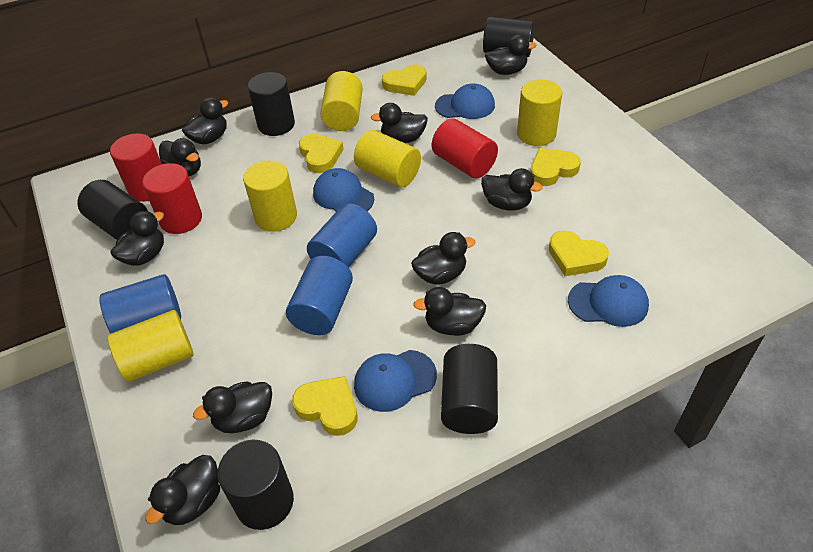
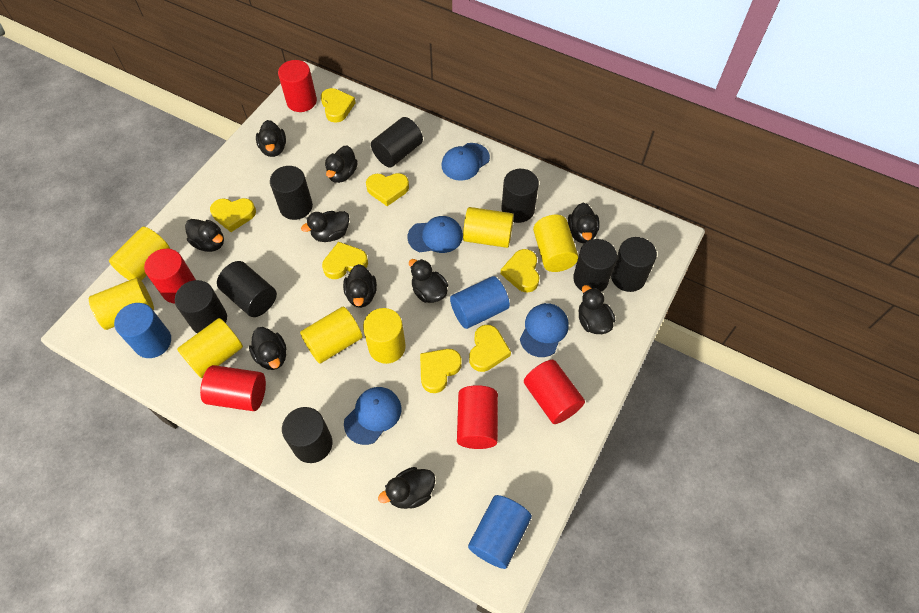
black cylinder: [77,180,148,240] [217,440,294,530] [248,72,295,136] [441,344,498,434] [483,17,535,57] = 5 -> [175,280,227,333] [217,261,277,317] [270,166,313,220] [282,407,333,463] [371,117,423,167] [501,169,539,223] [573,239,617,292] [611,237,657,292] = 8
red cylinder: [110,133,162,202] [142,163,202,234] [432,118,498,179] = 3 -> [144,249,196,304] [200,365,266,411] [278,60,317,112] [457,385,498,449] [524,360,585,424] = 5
yellow cylinder: [108,310,194,382] [243,160,297,232] [320,71,363,131] [354,130,421,187] [517,80,562,146] = 5 -> [89,277,154,330] [109,227,170,281] [177,318,243,378] [300,307,362,364] [363,308,406,364] [463,207,514,248] [533,215,578,272] = 7
yellow heart: [292,376,358,436] [299,134,344,173] [382,64,427,96] [530,148,581,186] [549,231,609,276] = 5 -> [210,198,256,232] [321,88,355,123] [322,242,368,279] [366,173,409,206] [420,349,462,393] [469,325,511,372] [500,249,539,293] = 7

